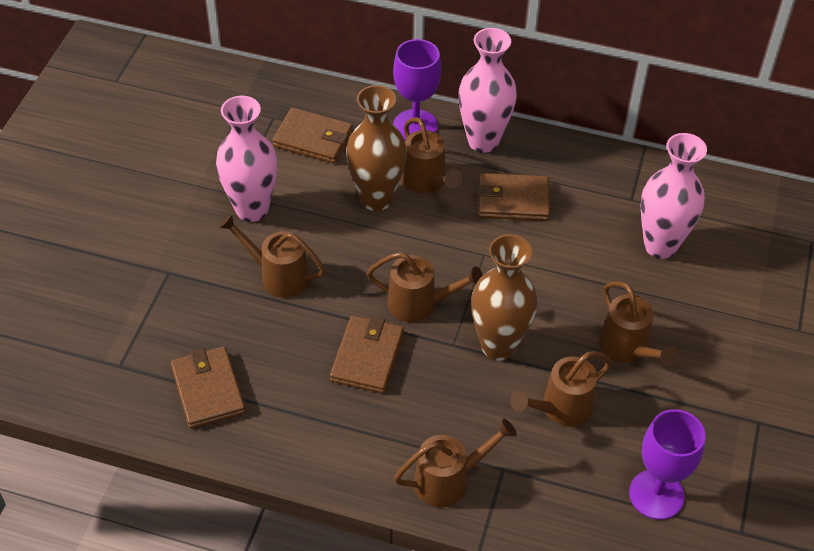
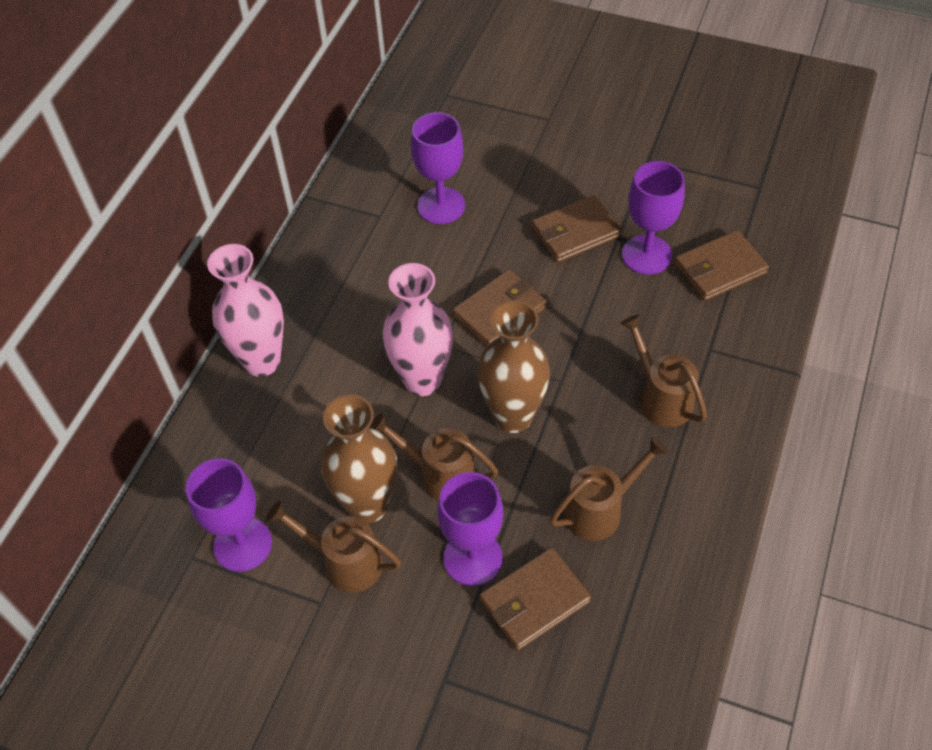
brown watering can: [219,213,325,298] [367,252,483,322] [394,418,517,507] [401,117,462,193] [510,351,612,427] [599,281,678,366] = 6 -> [266,501,401,593] [370,413,498,501] [550,436,668,541] [620,314,707,427] = 4
pink vase: [216,96,278,222] [458,28,517,153] [641,133,707,259] = 3 -> [207,244,284,377] [382,263,453,396] = 2
purple goblet: [393,39,441,140] [629,409,706,520] = 2 -> [186,458,272,572] [411,112,465,224] [437,472,503,586] [622,161,685,275] = 4

